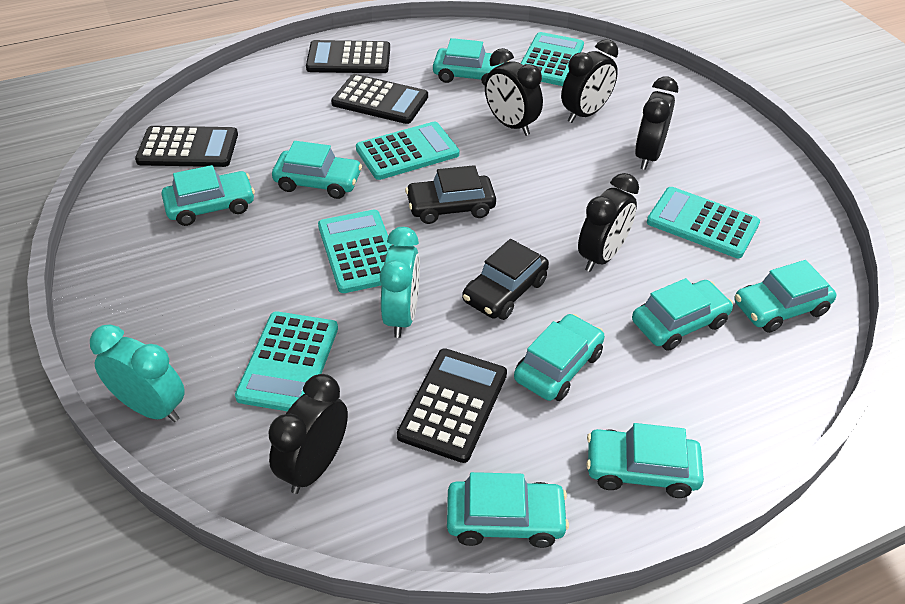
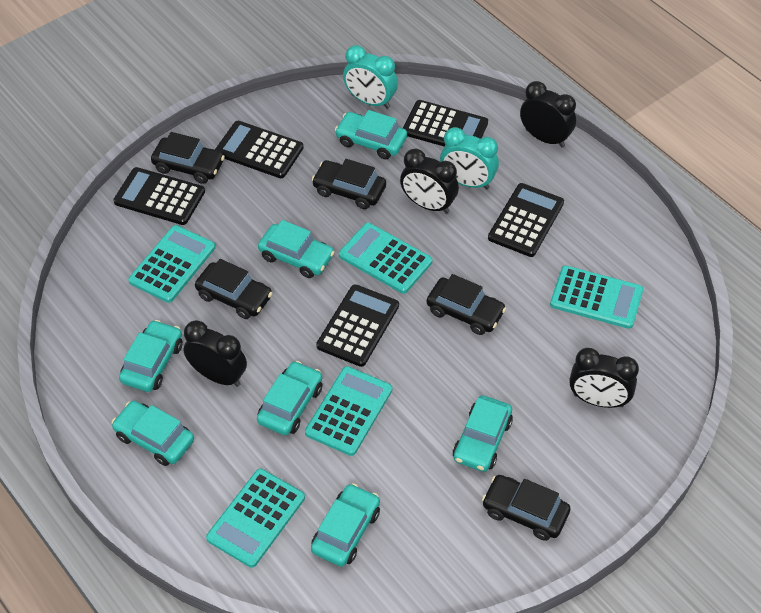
black calculator: [135,126,238,167] [306,40,390,73] [331,74,428,124] [397,348,507,463] = 4 -> [113,167,205,225] [215,121,303,178] [316,284,399,367] [403,100,488,147] [488,183,564,257] = 5
black car: [405,165,496,224] [462,239,549,320] = 2 -> [151,132,225,184] [195,259,272,319] [312,159,386,209] [427,274,506,335] [482,475,570,541] = 5
black clock: [268,374,348,494] [485,48,543,136] [561,39,618,123] [578,173,639,272] [635,77,678,170] = 5 -> [183,320,247,387] [400,149,459,214] [520,81,576,147] [569,348,639,408] = 4
turquoise car: [162,165,255,226] [272,141,362,199] [433,38,509,86] [447,472,569,548] [514,314,605,401] [586,423,704,498] [632,278,733,351] [735,260,837,333] = 8 -> [112,401,194,466] [119,320,183,392] [257,361,322,435] [258,220,335,278] [311,483,380,567] [335,110,407,159] [453,396,513,472] = 7

